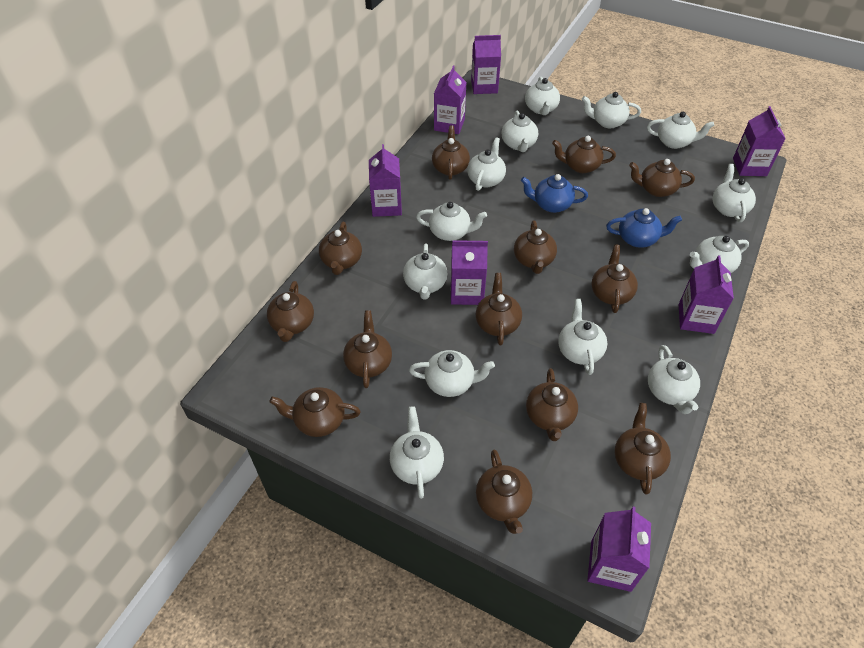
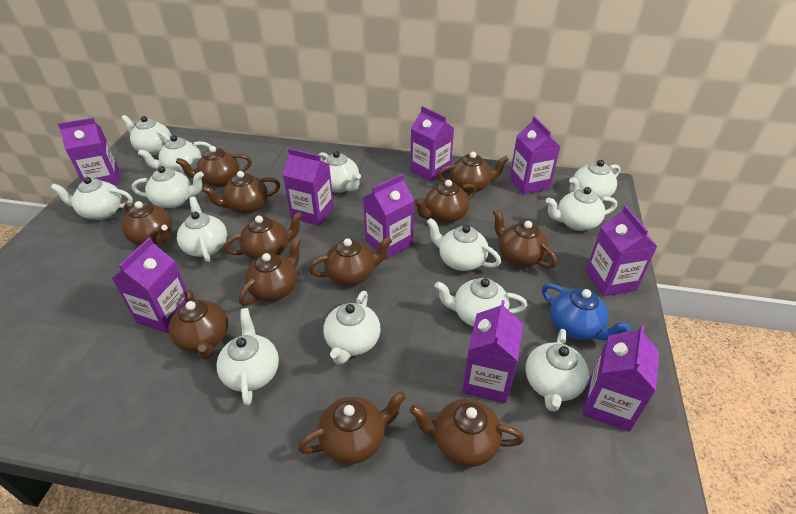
blue teapot: [521,174,588,213] [606,208,682,248] = 2 -> [542,283,631,341] = 1
brown teapot: [267,281,314,342] [269,387,361,437] [319,222,362,275] [343,310,392,388] [432,125,470,180] [476,273,522,345] [476,449,532,534] [514,221,557,274] [526,368,578,441] [552,136,616,173] [591,245,638,313] [615,403,671,495] [629,159,695,197] = 13 -> [122,201,172,245] [169,290,229,359] [176,146,252,187] [202,171,280,214] [224,212,303,260] [239,237,301,306] [298,391,406,464] [308,237,392,286] [410,399,524,467] [414,180,476,223] [437,152,509,193] [493,209,557,268] = 12
purple carton: [369,144,402,217] [434,66,467,134] [451,240,488,305] [471,35,501,94] [588,507,651,592] [679,255,734,334] [733,106,786,176] = 7 -> [58,118,119,186] [112,237,189,333] [283,148,334,226] [363,174,414,259] [410,106,454,182] [462,300,523,403] [509,116,561,194] [582,325,660,432] [586,206,658,296] = 9

